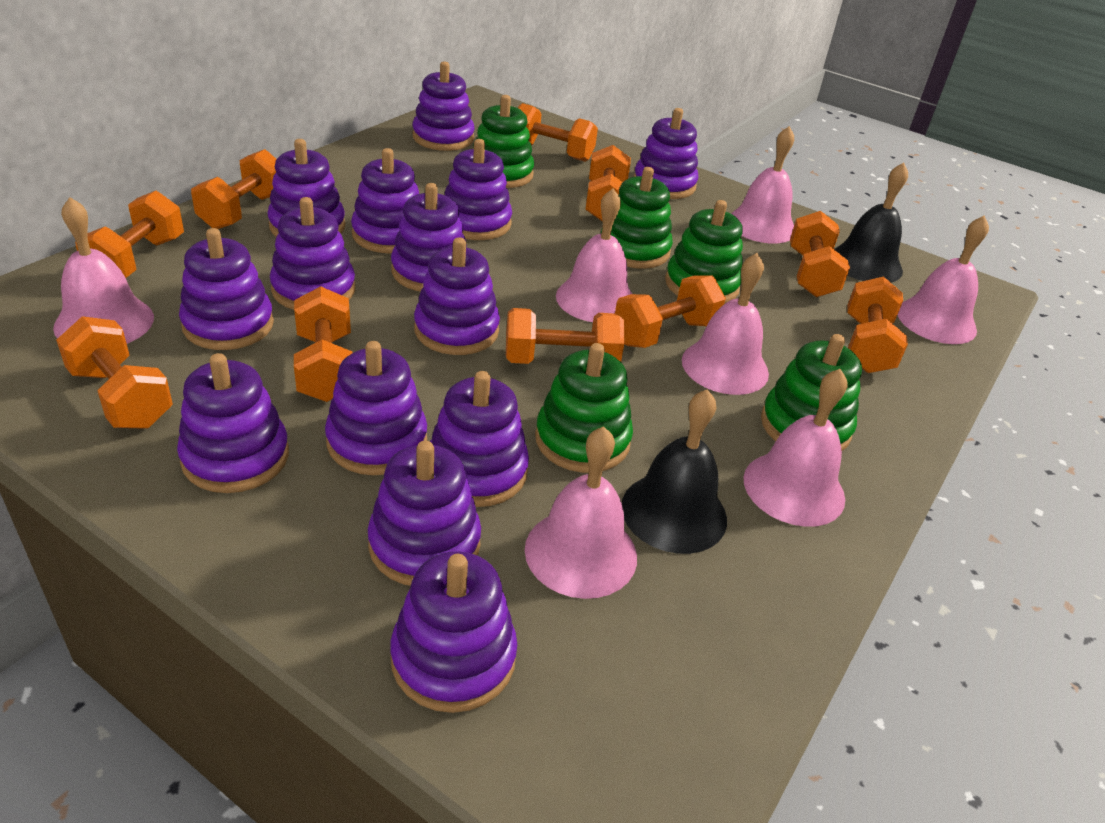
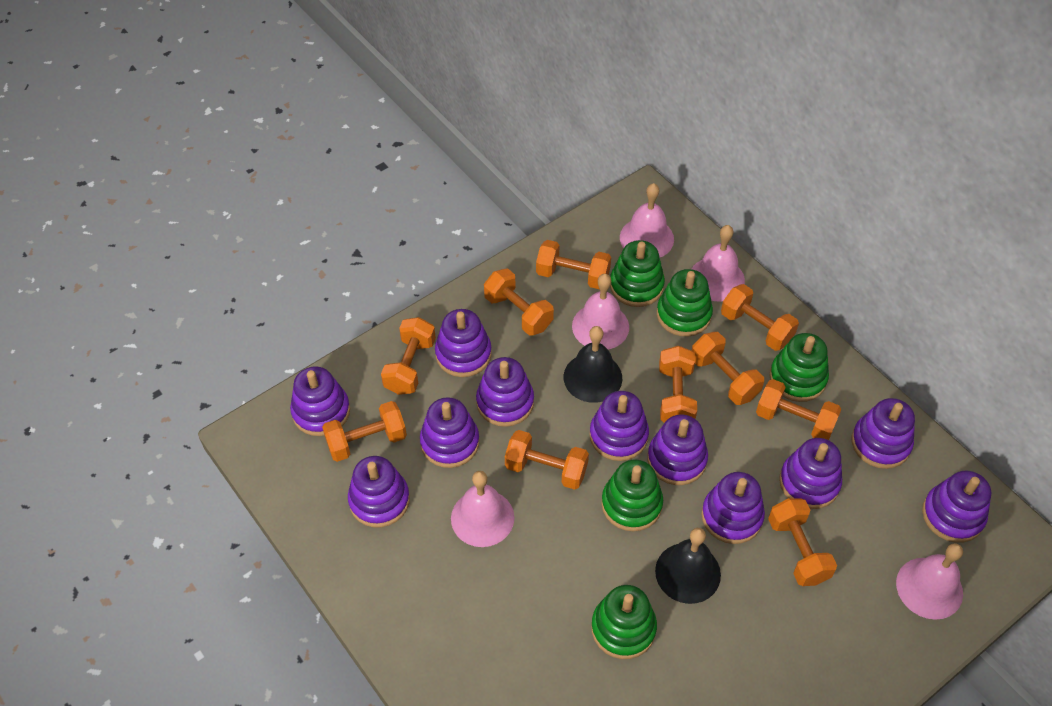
pink bell: [53,197,154,344] [525,426,637,599] [556,188,632,322] [682,253,769,395] [731,126,794,244] [743,369,848,527] [898,215,989,344] = 7 -> [451,471,514,547] [572,274,629,350] [620,183,674,258] [692,225,745,302] [896,543,963,620] = 5
purple stacking toy: [177,353,289,493] [179,228,274,350] [267,139,346,237] [270,197,355,310] [325,341,427,475] [351,148,419,254] [368,441,481,586] [390,551,517,713] [391,183,467,292] [413,61,475,151] [414,237,500,355] [430,371,529,507] [445,139,512,240] [634,108,698,199] = 14 -> [290,366,350,436] [348,456,410,527] [420,397,479,468] [435,309,492,377] [476,357,534,427] [589,391,649,461] [647,414,708,485] [701,472,765,544] [779,438,842,509] [852,398,915,469] [922,470,991,543] = 11

